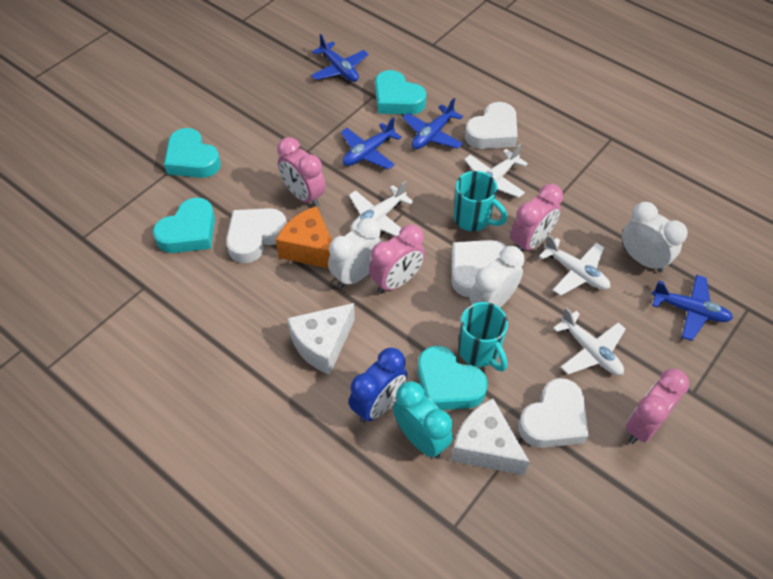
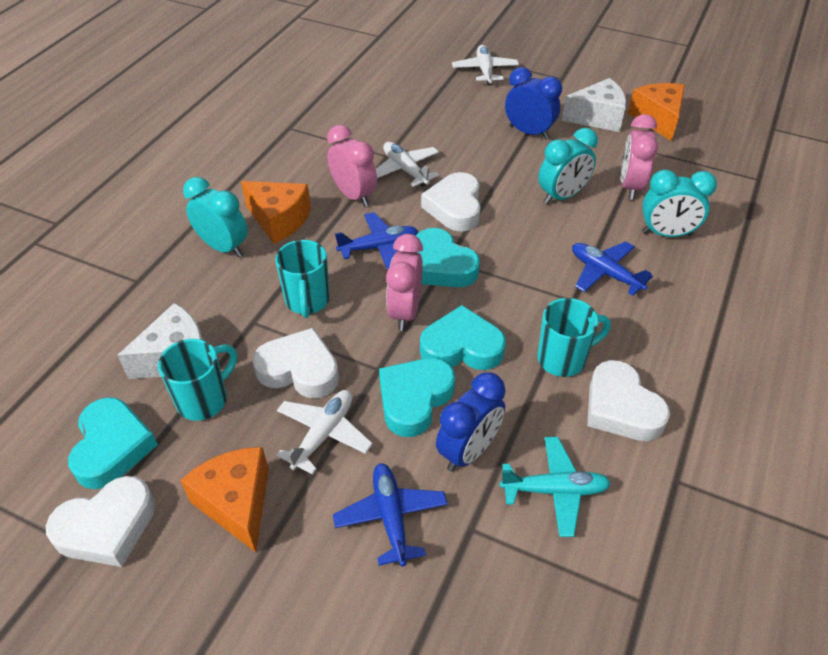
blue clock: [349,348,407,423] = 1 -> [436,372,505,472] [505,67,562,139] = 2
blue plane: [311,34,368,82] [341,117,402,170] [402,98,463,149] [652,275,733,341] = 4 -> [333,463,448,567] [335,212,418,270] [572,241,653,296] = 3
orange cheese: [276,206,332,268] = 1 -> [180,447,269,552] [241,181,311,244] [628,83,685,141] = 3
pink clock: [277,137,326,207] [369,224,425,294] [510,184,563,251] [626,369,689,444] = 4 -> [327,125,377,207] [386,234,423,331] [621,114,658,200] = 3
turquoise clock: [393,381,453,458] = 1 -> [183,177,248,257] [538,128,598,205] [642,170,717,237] = 3
turquoise mug: [454,171,507,231] [458,302,508,372] = 2 -> [158,339,237,421] [275,240,330,318] [537,298,611,377] = 3
turquoise plane: none = 0 -> [500,437,611,537] = 1
white clock: [328,218,382,288] [470,246,525,308] [622,202,688,273] = 3 -> none = 0
white plane: [349,181,414,236] [464,144,528,198] [539,235,610,296] [553,307,626,375] = 4 -> [276,390,373,474] [376,142,439,187] [452,45,519,85] = 3

